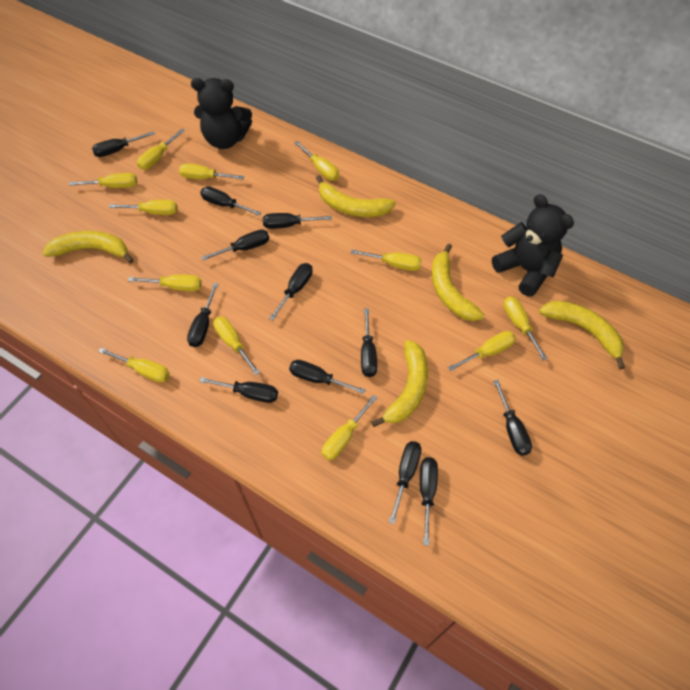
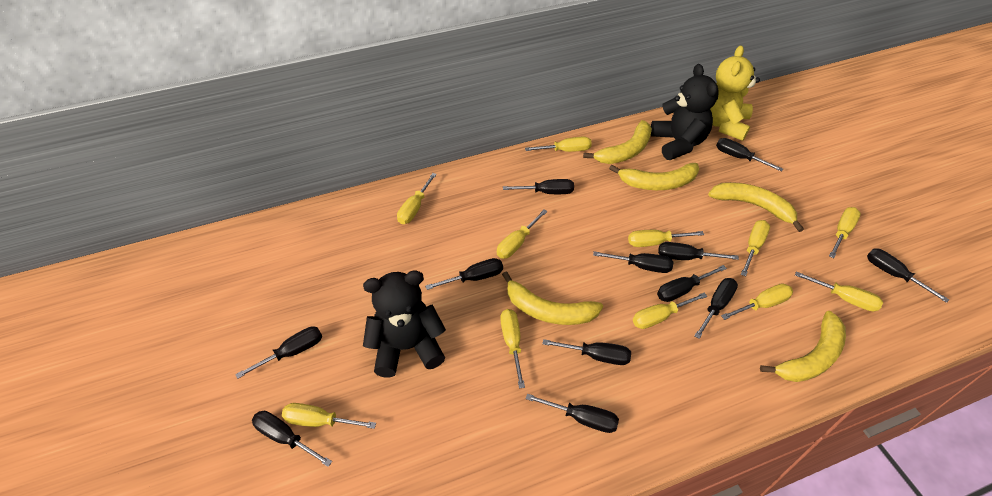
yellow screwdriver: [69,173,137,188] [98,348,170,383] [109,200,177,215] [128,274,202,291] [137,129,185,170] [179,164,244,179] [213,316,260,375] [294,141,339,181] [322,395,378,460] [351,250,422,271] [448,331,516,371] [503,297,548,361] = 12 -> [282,403,376,429] [397,173,437,224] [497,209,548,259] [500,309,525,388] [525,136,592,152] [628,230,704,247] [633,293,707,329] [721,283,793,320] [741,220,770,276] [795,271,883,311] [829,207,861,258] = 11
yellow teddy bear: none = 0 -> [710,45,760,141] = 1

